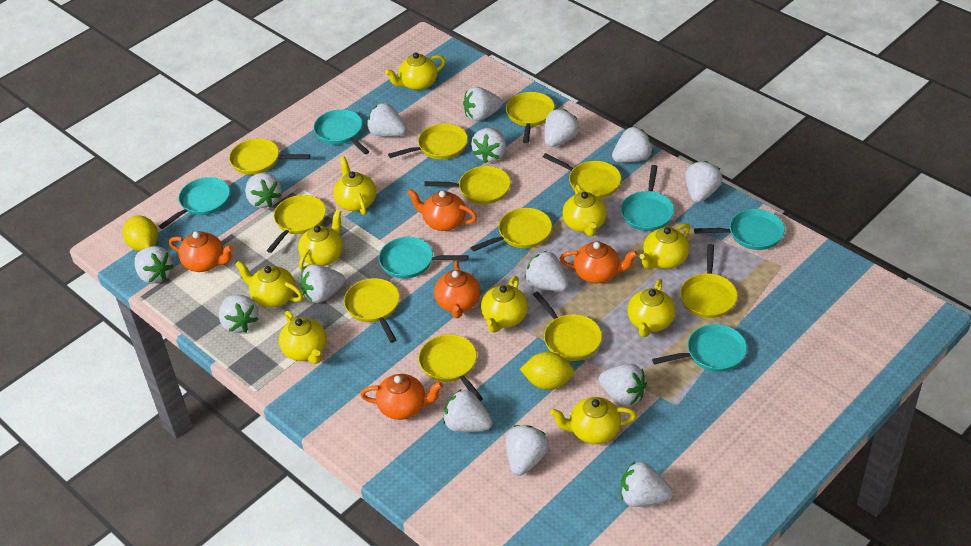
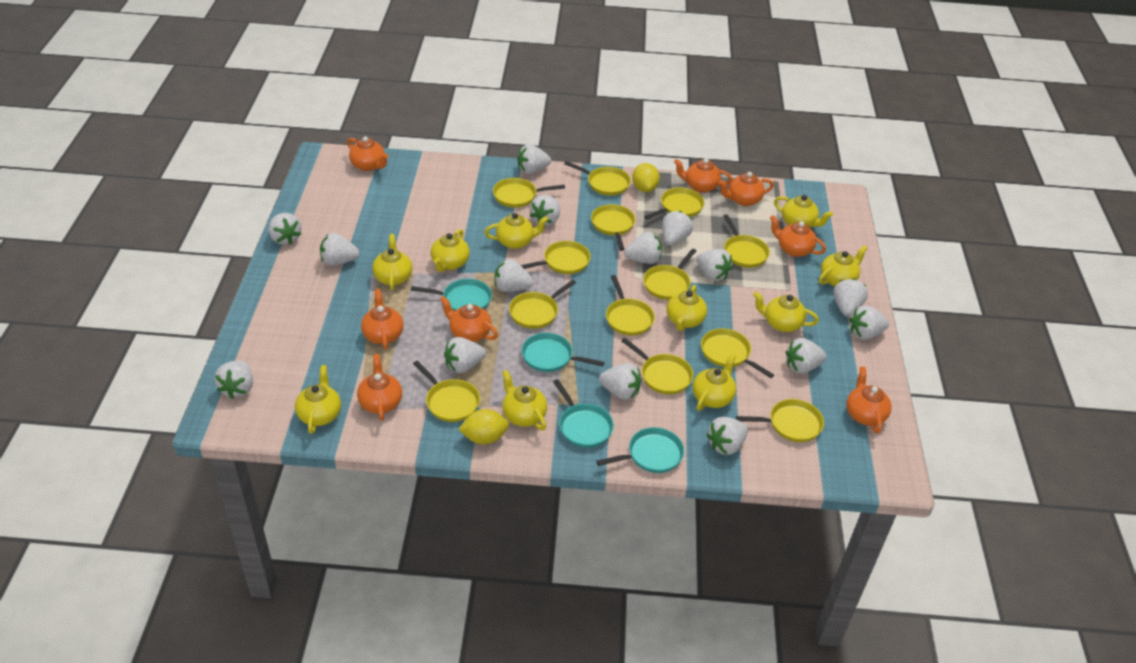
orange teapot: [169,231,233,272] [360,374,443,420] [407,189,477,231] [434,260,481,318] [560,241,638,284] = 5 -> [347,136,389,171] [357,354,402,421] [361,289,403,350] [440,296,498,342] [674,158,732,193] [718,172,774,206] [770,215,826,257] [846,367,892,433] = 8
turquoise pan: [159,177,230,229] [313,109,370,154] [379,237,468,279] [621,165,674,231] [652,324,747,372] [694,209,785,250] = 6 -> [411,279,492,312] [521,333,605,372] [553,379,614,448] [596,427,684,473] = 4
yellow pan: [229,138,310,175] [267,195,326,253] [344,278,400,343] [388,123,468,159] [418,334,483,401] [424,166,511,204] [471,208,552,252] [506,92,555,144] [533,291,602,361] [543,153,621,199] [680,244,738,318] = 11 -> [413,360,480,422] [493,178,565,208] [509,280,576,329] [521,241,591,274] [564,161,631,196] [591,204,636,251] [606,275,655,336] [621,338,693,394] [643,249,696,300] [644,187,704,220] [701,328,774,378] [723,214,770,268] [736,399,824,442] = 13

